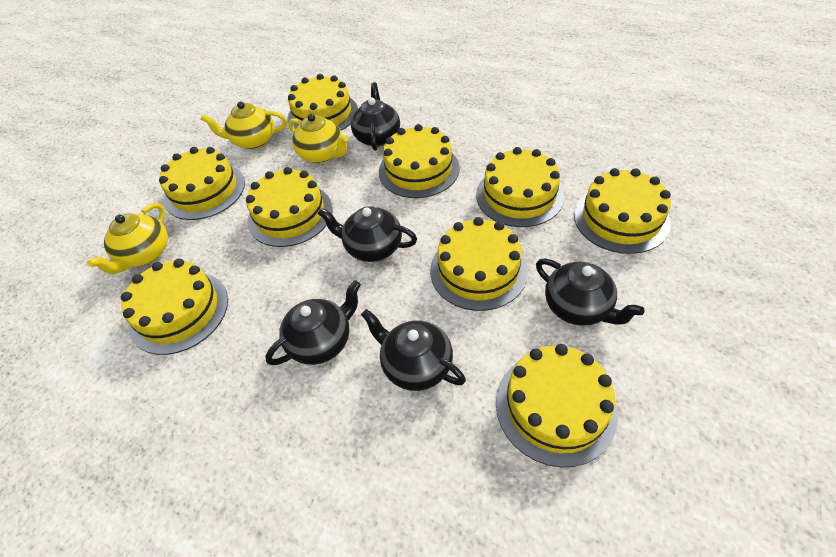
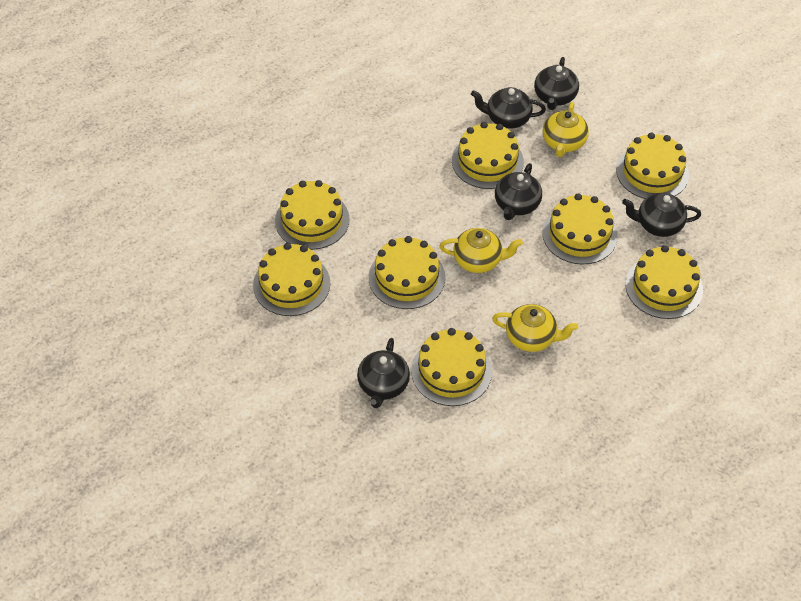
yellow cake: [121,259,228,355] [159,147,245,220] [246,167,333,247] [287,74,358,131] [379,124,460,198] [430,217,528,311] [476,147,564,227] [496,344,618,468] [574,168,671,254] = 9 -> [253,243,330,316] [275,180,350,250] [369,236,445,309] [411,328,492,406] [452,122,524,189] [542,193,618,265] [616,133,689,199] [625,245,703,319] = 8

